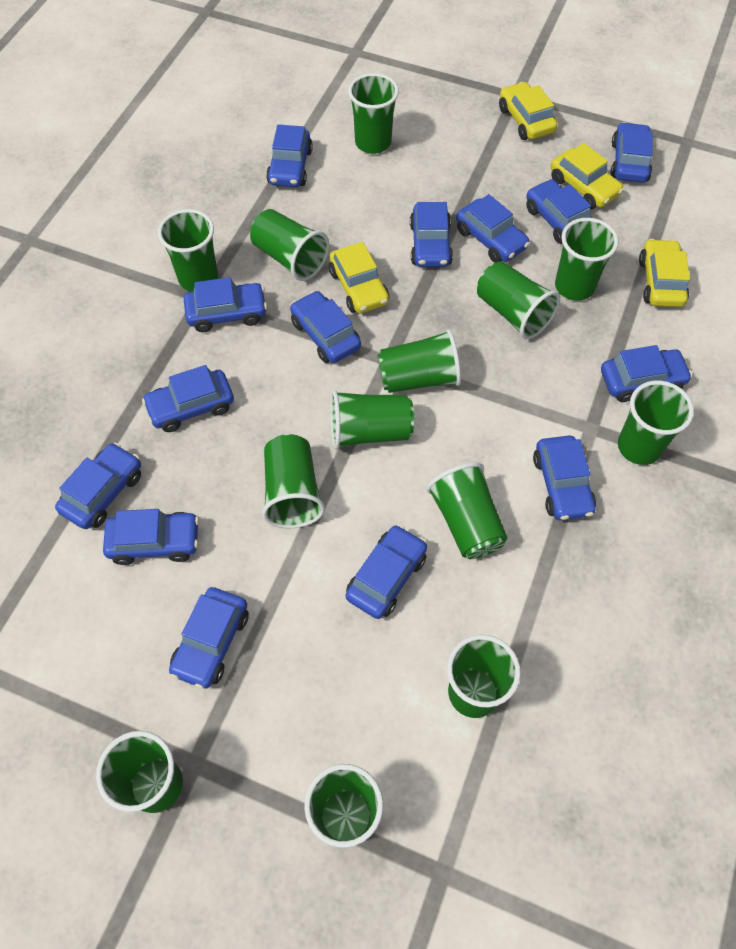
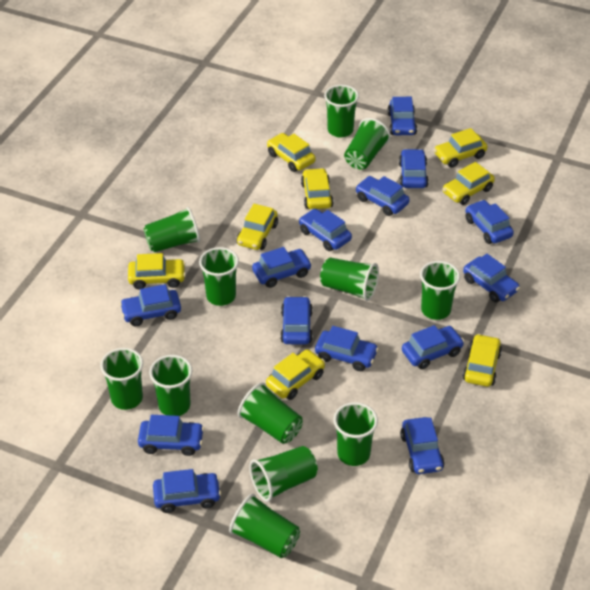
green cup: [96,731,183,813] [158,209,218,292] [250,209,329,281] [262,434,325,528] [304,764,383,848] [330,390,414,450] [348,73,399,154] [377,329,461,393] [426,462,507,559] [447,635,521,718] [477,261,560,339] [555,218,618,301] [618,381,694,465] = 13 -> [100,348,143,410] [143,207,200,252] [149,355,192,416] [199,247,239,306] [229,494,300,558] [238,382,303,444] [249,446,318,502] [320,257,379,301] [324,85,359,138] [333,402,378,466] [344,118,391,170] [420,261,460,320] = 12
yellow car: [329,242,389,314] [499,82,557,140] [551,143,624,209] [639,239,690,307] = 4 -> [128,253,186,289] [237,204,278,250] [266,349,325,400] [267,133,315,172] [301,168,334,209] [434,128,488,168] [443,162,495,205] [463,334,502,387] = 8

